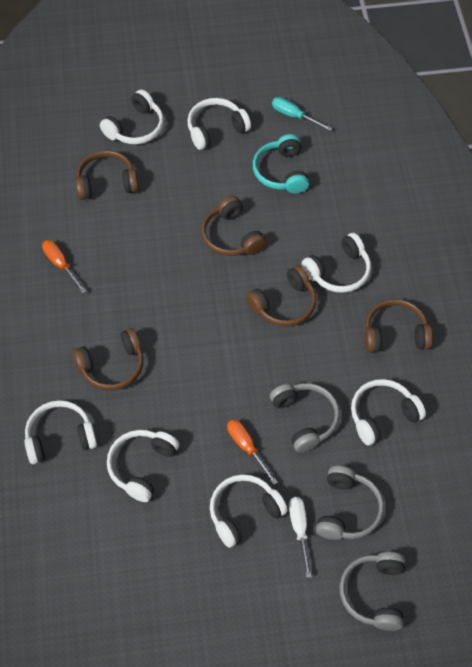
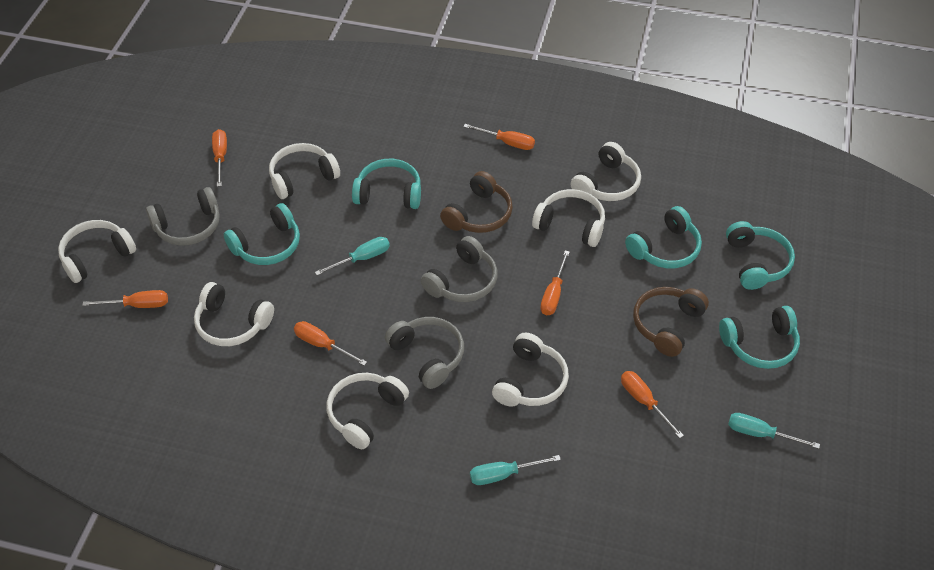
brown headphones: [72,328,143,391] [75,150,138,200] [201,196,266,256] [246,265,316,327] [364,299,433,353] = 5 -> [440,171,513,233] [633,287,709,357] = 2
orange screwdriver: [42,240,86,293] [227,419,278,485] = 2 -> [82,290,168,308] [212,129,227,187] [294,321,367,366] [463,124,535,150] [540,250,570,315] [621,371,684,438] = 6
turquoise headphones: [253,134,309,194] = 1 -> [224,203,300,265] [352,159,421,209] [625,206,702,268] [719,306,800,369] [726,221,795,290] = 5
turquoise screwdriver: [272,97,332,131] = 1 -> [315,237,390,275] [470,455,561,485] [728,413,820,449] = 3
white screwdriver: [289,497,312,578] = 1 -> none = 0

